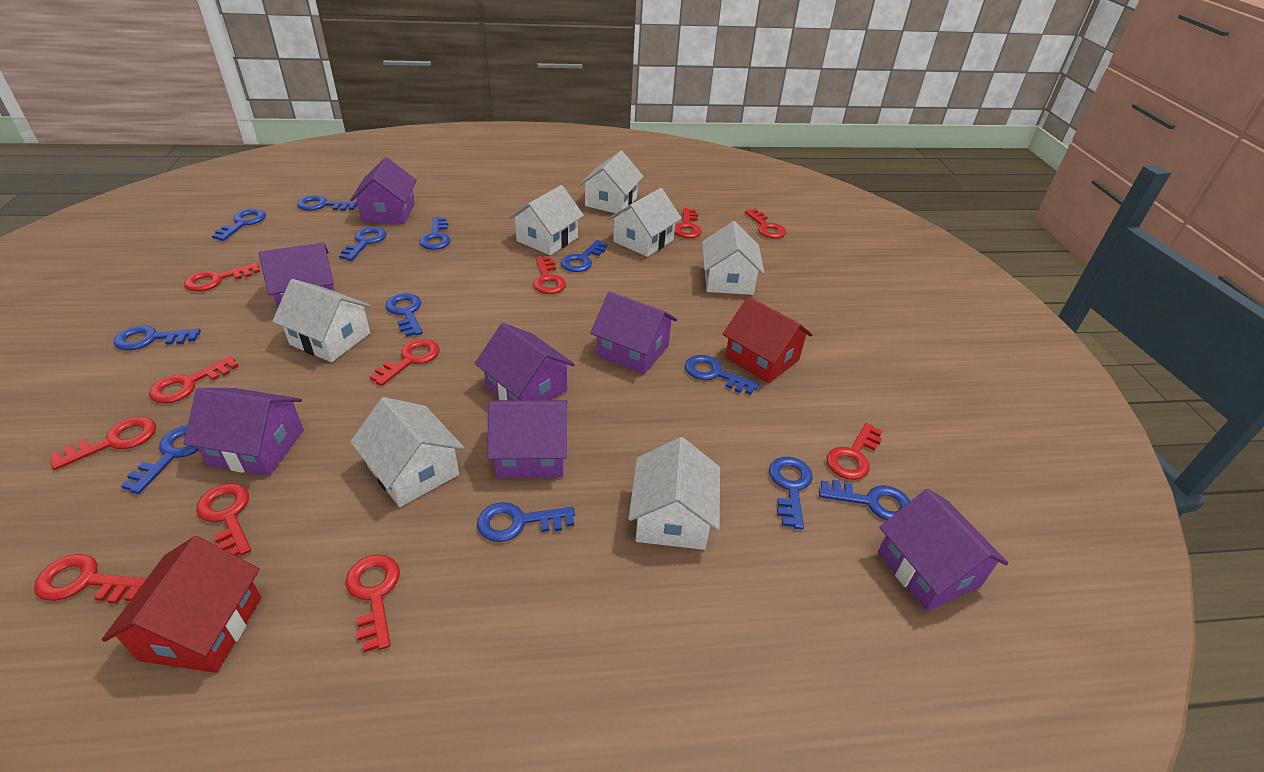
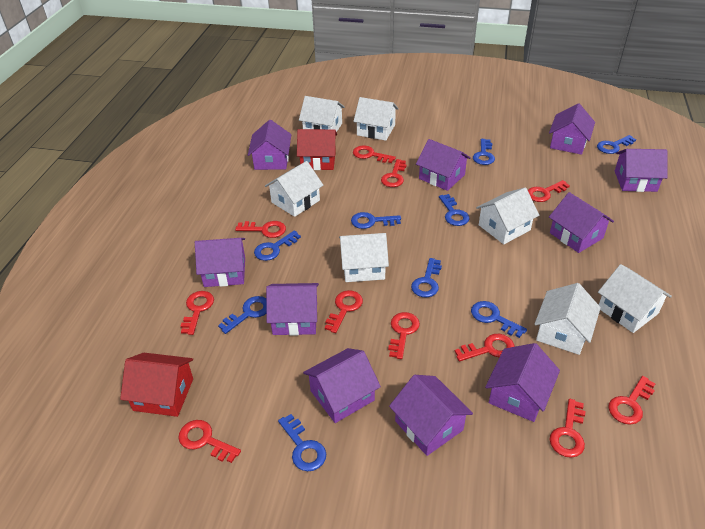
blue key: [113,326,201,351] [121,425,199,494] [212,209,266,241] [297,195,358,211] [339,227,387,261] [385,293,423,337] [419,217,451,250] [477,502,575,542] [561,240,608,272] [685,355,759,395] [769,456,813,529] [819,480,910,520] = 12 -> [218,296,266,334] [254,231,301,261] [278,414,326,471] [351,212,401,229] [411,258,442,297] [439,194,470,226] [471,301,527,338] [473,139,495,165] [597,135,636,154] = 9
purple house: [183,388,304,476] [259,242,334,307] [350,157,417,224] [475,323,575,400] [487,400,568,478] [590,291,677,374] [878,489,1008,611] = 7 -> [195,238,245,287] [248,120,292,170] [266,283,319,336] [303,348,381,423] [389,375,473,456] [416,139,471,191] [485,343,560,422] [549,103,595,155] [549,192,614,253] [615,149,668,192] = 10

